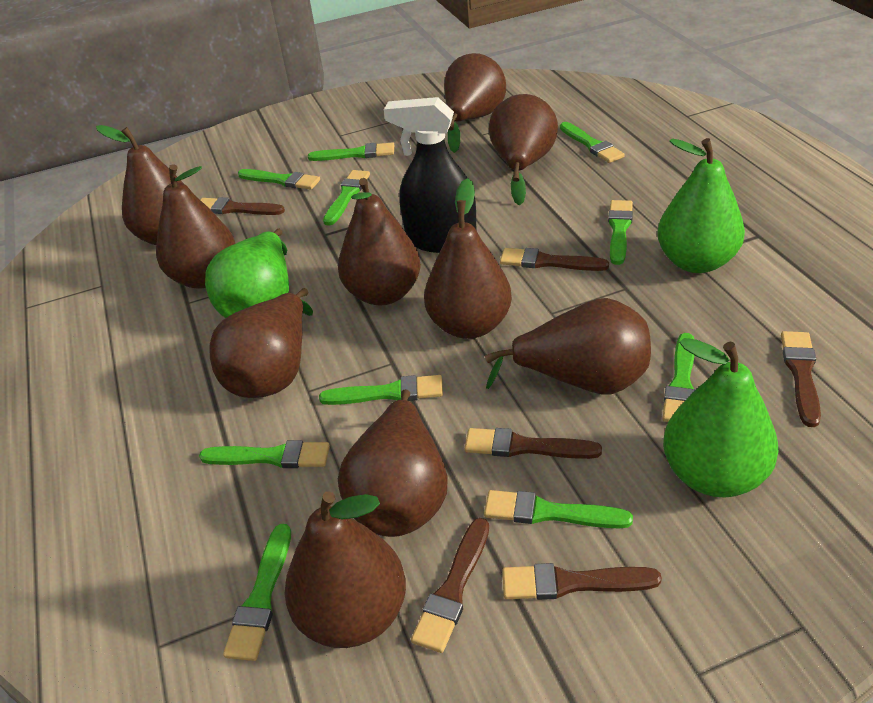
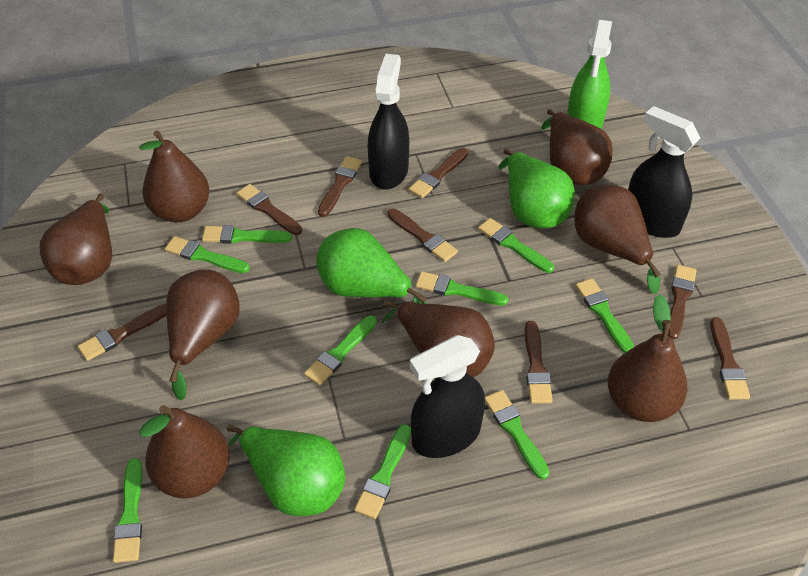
black spray bottle: [384,97,477,253] = 1 -> [368,54,409,189] [410,335,485,458] [628,106,700,238] = 3
brown brush: [201,197,285,215] [411,518,489,653] [465,428,602,459] [500,248,609,271] [502,563,662,600] [781,331,821,427] = 6 -> [78,304,167,361] [236,184,302,235] [318,156,362,217] [387,209,458,262] [409,148,468,198] [525,321,553,404] [668,265,697,339] [710,317,750,400] = 8
brown pear: [96,125,184,245] [156,164,236,289] [210,288,313,398] [285,491,406,648] [338,178,421,305] [338,389,448,537] [424,178,512,339] [444,53,506,153] [485,298,651,394] [489,94,558,205] = 10 -> [40,194,112,285] [139,131,209,223] [139,405,230,498] [166,269,240,401] [381,300,495,377] [542,109,613,185] [574,185,661,294] [608,294,688,422] = 8
green brush: [199,440,330,468] [223,524,291,661] [238,169,320,190] [308,142,394,161] [319,375,443,405] [323,170,370,226] [484,490,633,528] [560,122,625,163] [608,200,633,265] [662,333,695,422] = 10 -> [113,458,142,563] [165,236,250,273] [202,225,292,244] [304,315,377,386] [354,424,411,519] [415,271,509,305] [478,218,554,273] [485,390,549,480] [575,278,634,353] = 9
green spray bottle: none = 0 -> [567,20,612,129] = 1

